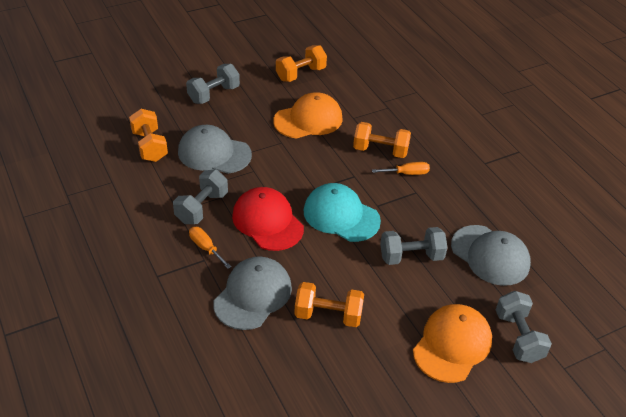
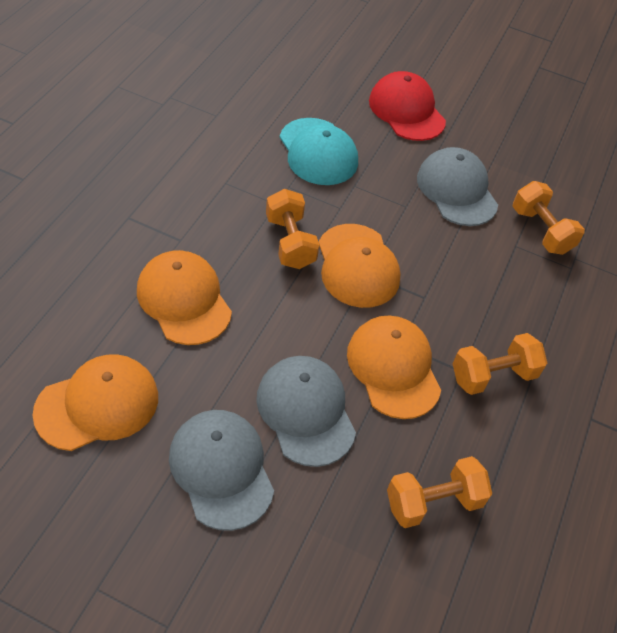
grey dumbbell: [173,170,228,224] [186,64,240,104] [380,227,448,265] [496,291,552,363] = 4 -> none = 0
orange cap: [273,92,343,139] [413,304,492,383] = 2 -> [33,354,158,451] [137,250,232,345] [319,224,401,308] [347,315,441,419] = 4
orange screwdriver: [189,227,231,269] [372,162,430,175] = 2 -> none = 0

